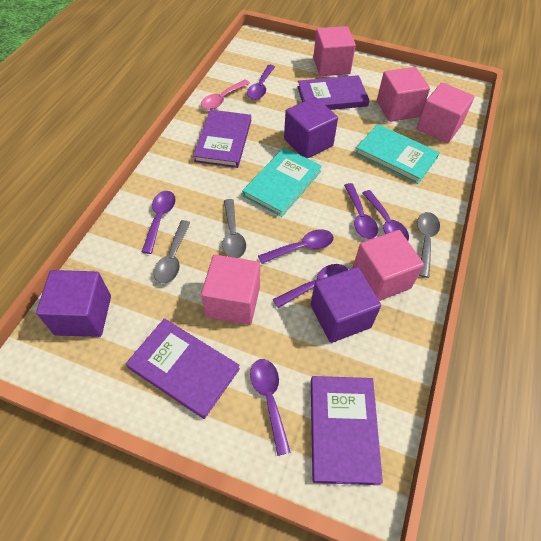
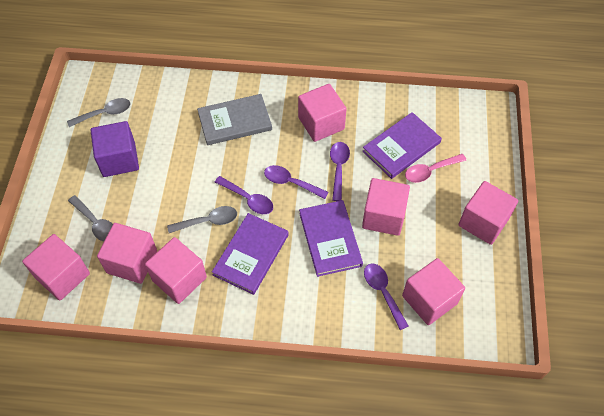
grey book: none = 0 -> [197,94,272,145] = 1
pink cube: [201,255,260,325] [313,26,356,76] [353,230,424,301] [377,67,430,122] [417,83,475,143] = 5 -> [22,234,90,300] [97,223,157,284] [145,237,207,304] [298,84,346,142] [362,178,410,236] [402,258,465,325] [458,181,518,245] = 7
purple book: [126,318,240,419] [193,110,251,168] [297,75,370,110] [311,376,383,485] = 4 -> [212,213,289,295] [299,200,363,277] [362,112,442,179] = 3
purple cube: [36,270,111,337] [284,97,338,159] [311,267,381,343] = 3 -> [90,121,139,177] = 1
purple spoon: [142,191,176,254] [247,65,275,100] [250,359,291,456] [258,229,334,264] [273,264,348,308] [344,183,378,239] [362,190,409,241] = 7 -> [215,176,273,214] [264,165,329,199] [330,142,350,201] [364,263,408,330] = 4
turquoise book: [242,148,322,217] [355,124,440,184] = 2 -> none = 0

